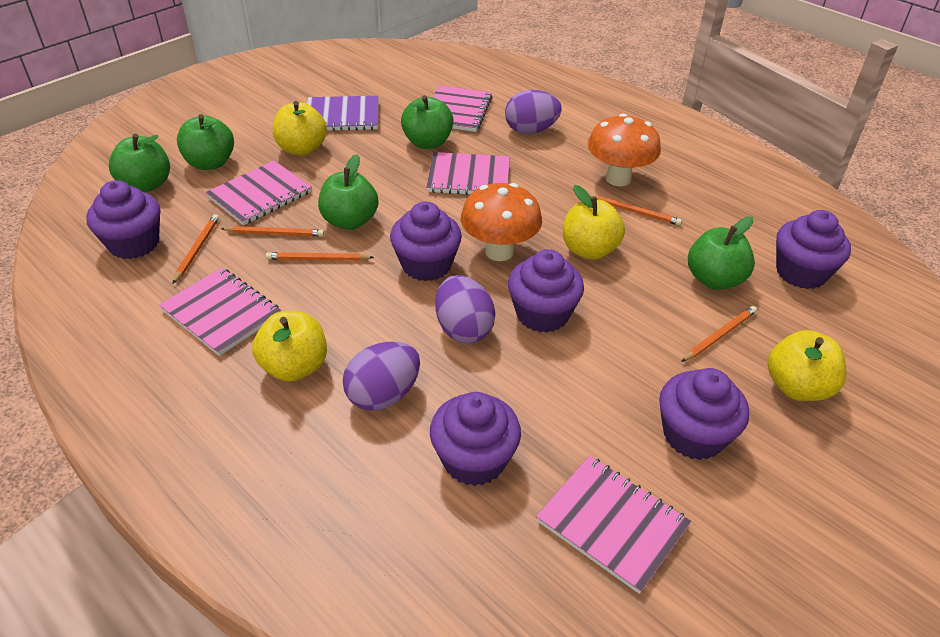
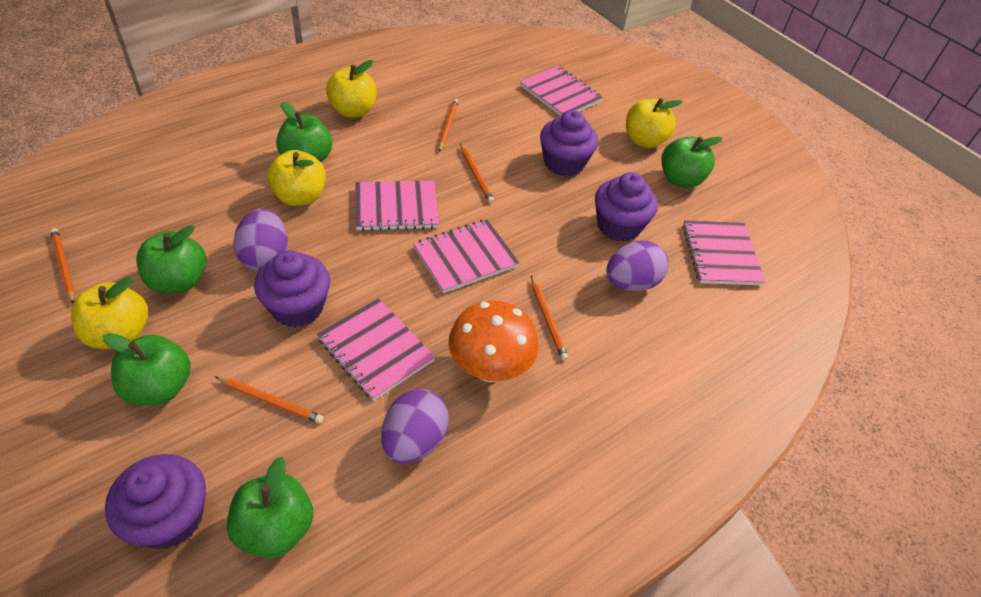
orange mushroom: [461,183,542,261] [587,114,661,186] = 2 -> [449,301,539,382] = 1
purple cupcake: [86,180,160,259] [390,202,462,281] [430,392,521,486] [508,249,584,333] [659,368,749,460] [776,210,851,289] = 6 -> [105,454,206,549] [254,250,330,328] [540,110,598,176] [595,172,658,242] = 4
purple notebook: [307,96,378,131] = 1 -> none = 0

